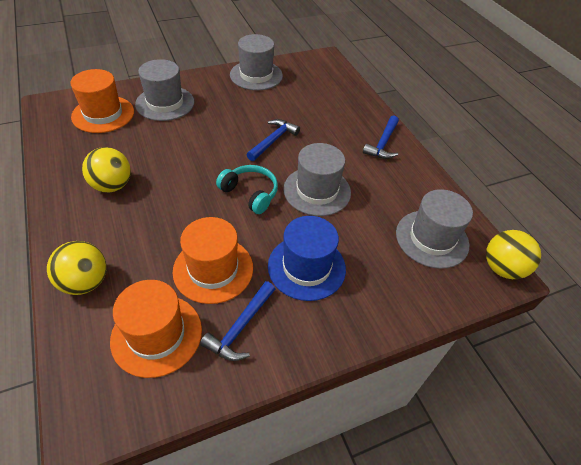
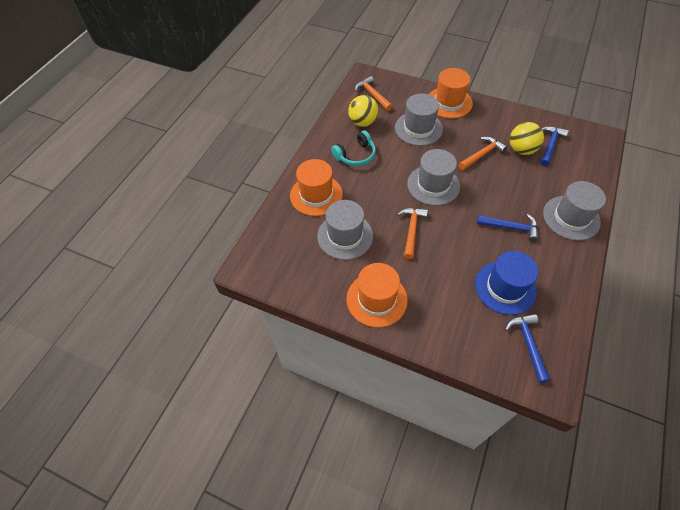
orange hammer: none = 0 -> [355,76,393,111] [397,208,428,259] [459,136,507,170] = 3
yellow ball: [47,241,106,295] [82,147,131,192] [486,230,541,279] = 3 -> [348,95,379,127] [510,122,544,155] = 2

